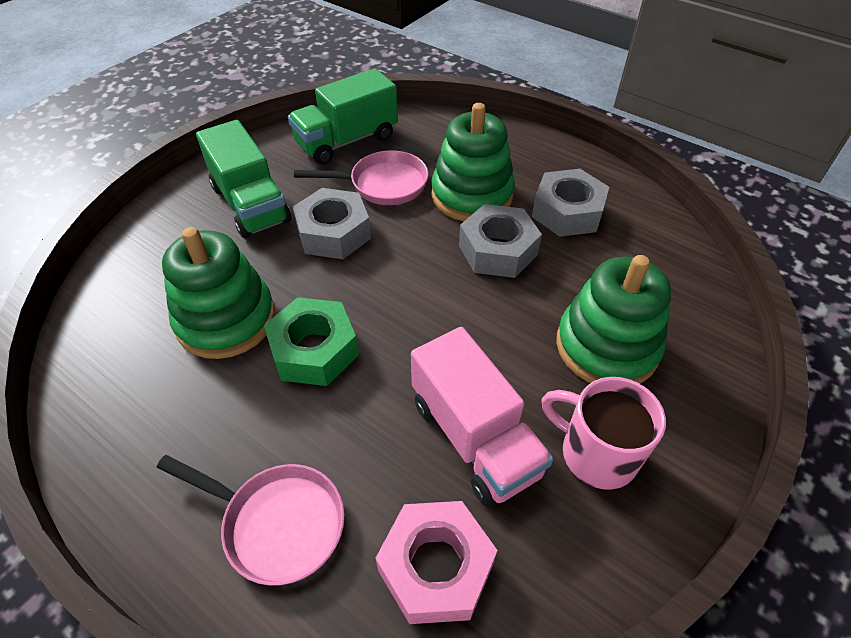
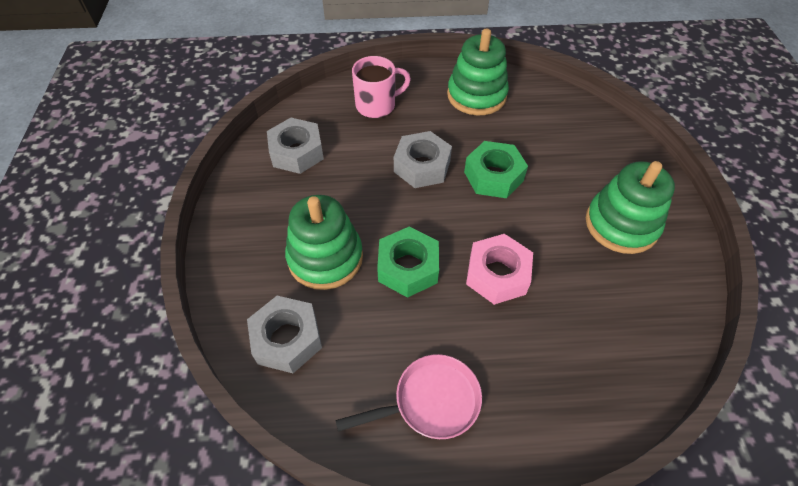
green nut: [264,297,359,386] = 1 -> [377,226,439,298] [464,141,528,198] = 2
green truck: [196,120,291,238] [288,68,398,165] = 2 -> none = 0
pink pan: [157,455,345,586] [294,150,428,205] = 2 -> [336,354,482,439] = 1
pink truck: [411,327,553,507] = 1 -> none = 0

